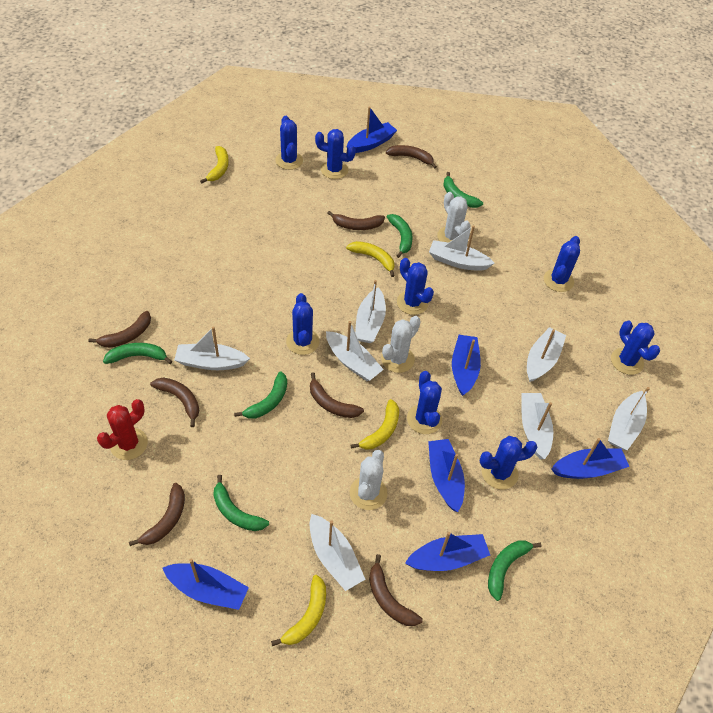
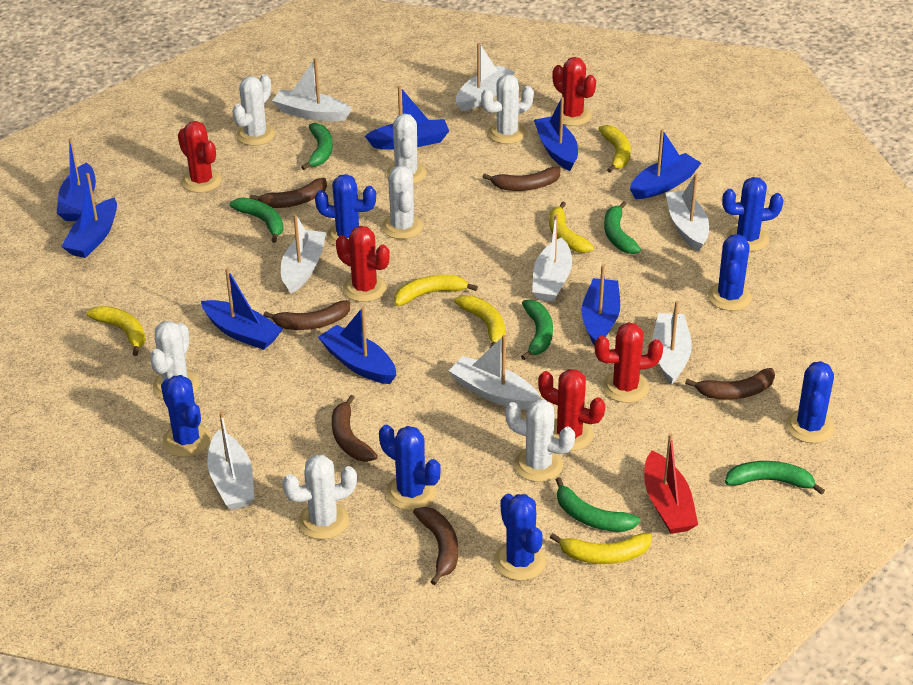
blue boat: [163,559,249,610] [347,106,397,153] [405,532,490,571] [428,439,465,512] [452,335,481,396] [552,438,629,479] = 6 -> [57,138,96,221] [61,173,117,258] [201,268,283,350] [318,307,396,384] [365,86,449,150] [534,97,578,171] [582,265,620,346] [630,129,701,199] = 8
blue cactus: [275,116,303,170] [286,293,320,355] [315,129,356,179] [397,258,434,315] [407,371,442,434] [480,436,537,490] [544,236,580,292] [611,320,660,375] = 8 -> [161,375,211,457] [315,174,376,246] [379,425,441,510] [494,494,546,581] [708,234,752,311] [722,177,784,251] [786,361,835,443] = 7
brown banana: [88,311,151,348] [129,483,185,546] [150,378,199,427] [310,372,364,418] [327,211,385,230] [369,554,423,626] [386,145,437,169] = 7 -> [250,178,327,208] [263,300,350,330] [332,395,378,462] [413,507,458,585] [482,167,560,191] [685,368,775,400] = 6
red boat: none = 0 -> [644,433,698,534] = 1
red cactus: [97,399,148,460] = 1 -> [178,121,222,193] [336,226,390,302] [538,369,605,451] [552,57,596,126] [594,322,663,403] = 5
white cactus: [350,450,387,510] [381,316,421,373] [437,192,471,243] = 3 -> [150,321,199,399] [232,74,275,146] [282,455,357,539] [382,166,423,239] [386,114,427,184] [481,74,534,144] [505,399,575,482] = 7
yellow banana: [200,146,229,183] [271,575,326,646] [346,241,395,277] [351,399,399,450] = 4 -> [86,306,146,356] [394,275,478,306] [454,295,505,349] [549,202,594,253] [550,533,652,564] [599,125,631,173] = 6

